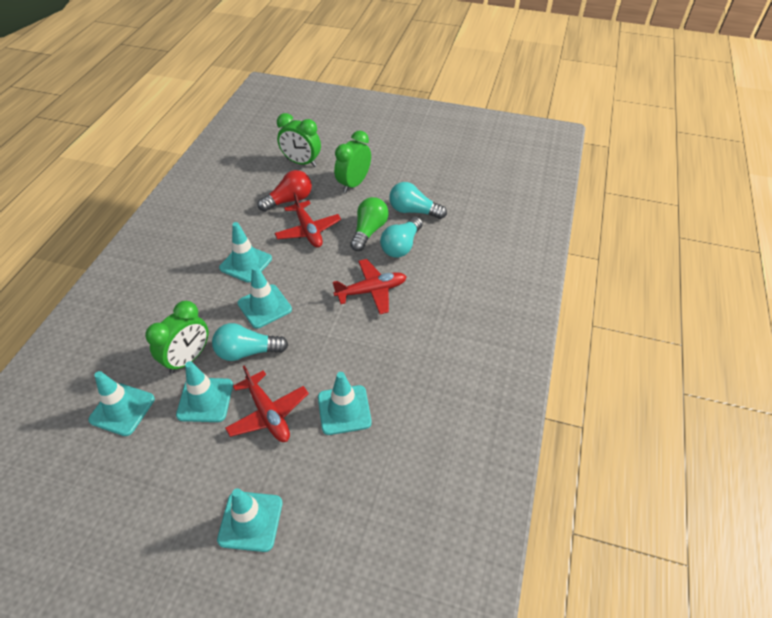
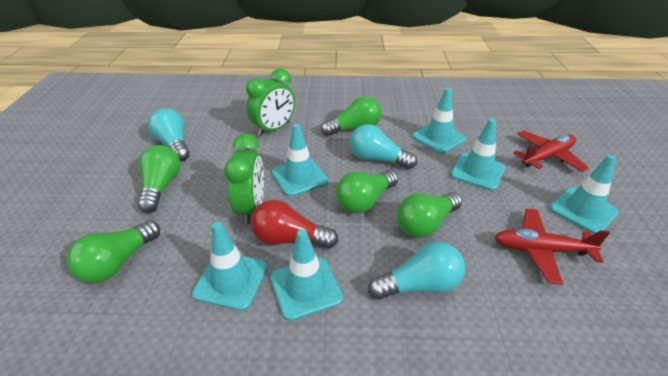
green clock: [145,301,208,374] [277,113,321,167] [334,131,371,193] = 3 -> [224,134,264,224] [246,68,295,136] = 2
green light bulb: [350,197,389,251] = 1 -> [66,220,160,283] [138,145,181,213] [321,96,381,136] [336,170,398,213] [397,192,462,238] = 5
red plane: [225,365,309,442] [274,192,341,248] [333,259,406,314] = 3 -> [494,209,610,285] [513,130,589,172] = 2

